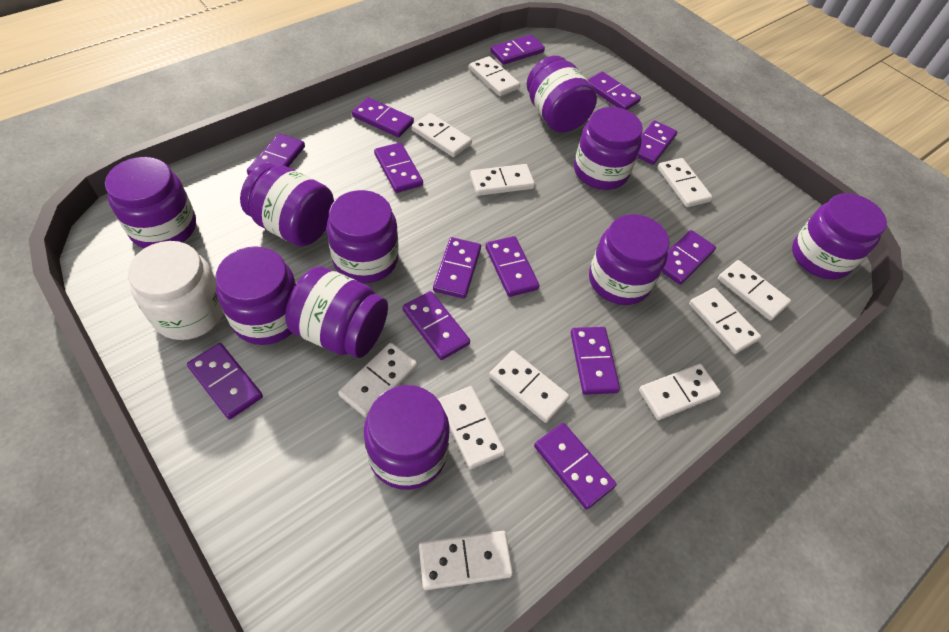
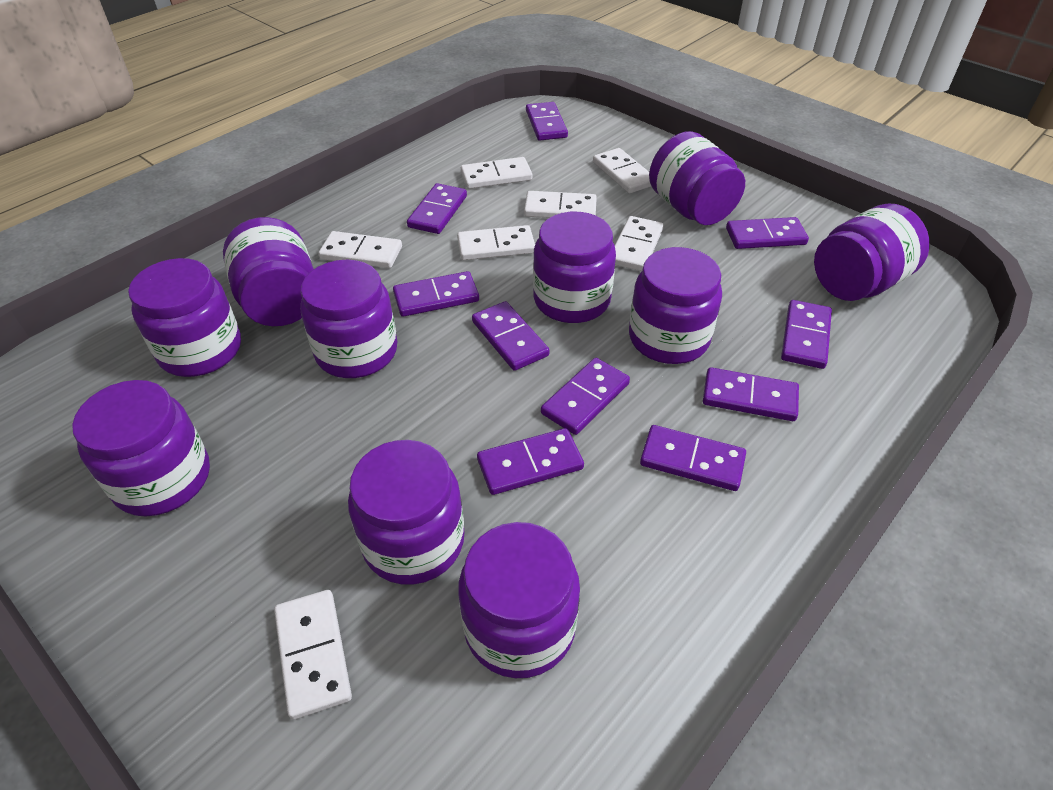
purple domino: [187,343,263,420] [247,133,305,175] [352,97,414,137] [374,142,423,193] [402,291,470,360] [433,237,481,299] [485,236,540,297] [490,35,545,65] [534,423,617,509] [571,327,620,395] [588,72,641,110] [637,120,677,165] [662,230,716,285] = 13 -> [393,271,479,317] [407,183,467,234] [472,301,549,371] [477,428,584,495] [526,102,568,140] [541,358,630,435] [640,425,746,491] [703,367,799,421] [726,217,809,249] [781,300,832,369] = 10
white domino: [338,342,418,417] [412,113,472,157] [419,531,513,590] [438,386,505,469] [469,56,520,96] [470,164,535,196] [489,351,570,423] [639,364,721,420] [657,158,713,207] [689,288,761,354] [718,260,791,321] = 11 -> [274,590,352,720] [319,231,402,268] [457,225,535,260] [461,157,532,189] [524,191,597,218] [593,148,651,193] [615,216,664,271] = 7
white jar: [128,241,224,340] = 1 -> none = 0

